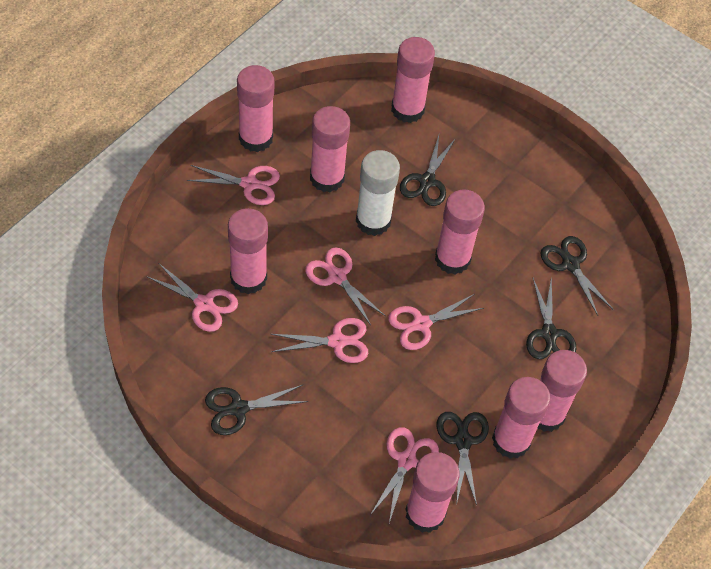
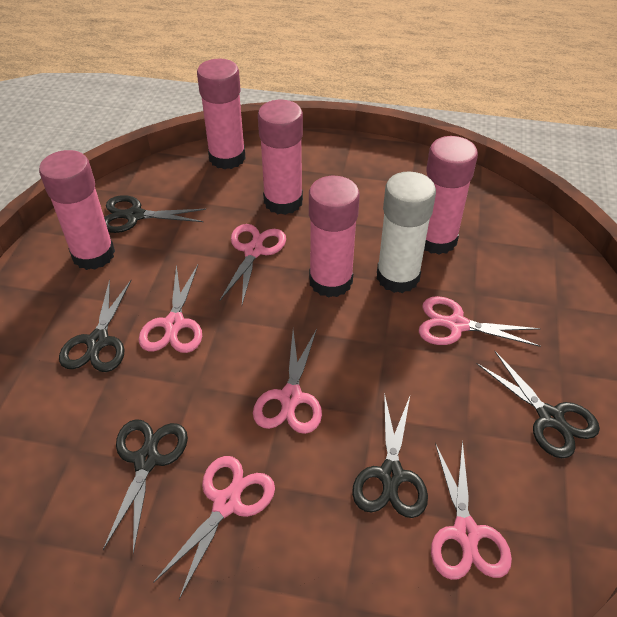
pink glue stick: [228,208,268,294] [237,65,274,152] [310,106,350,192] [391,37,435,123] [405,452,460,533] [435,190,485,274] [492,377,550,459] [537,350,587,432] = 8 -> [39,150,115,270] [197,59,246,169] [258,100,303,215] [309,176,360,298] [424,136,478,255] = 5

